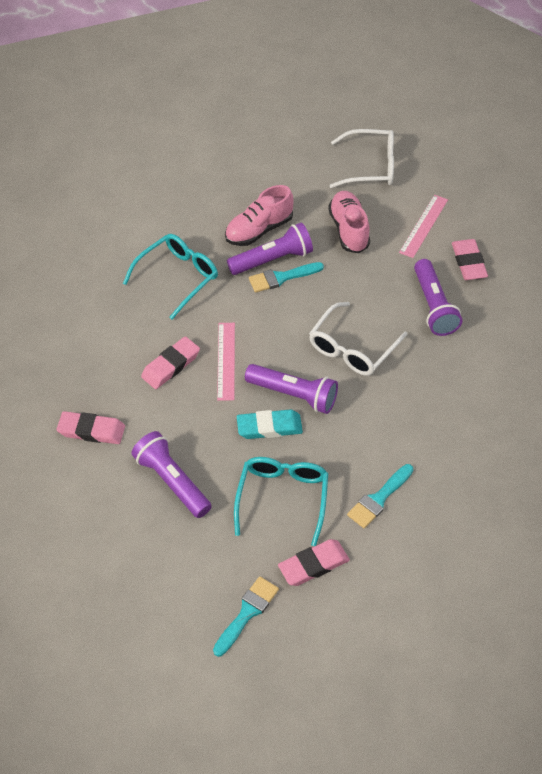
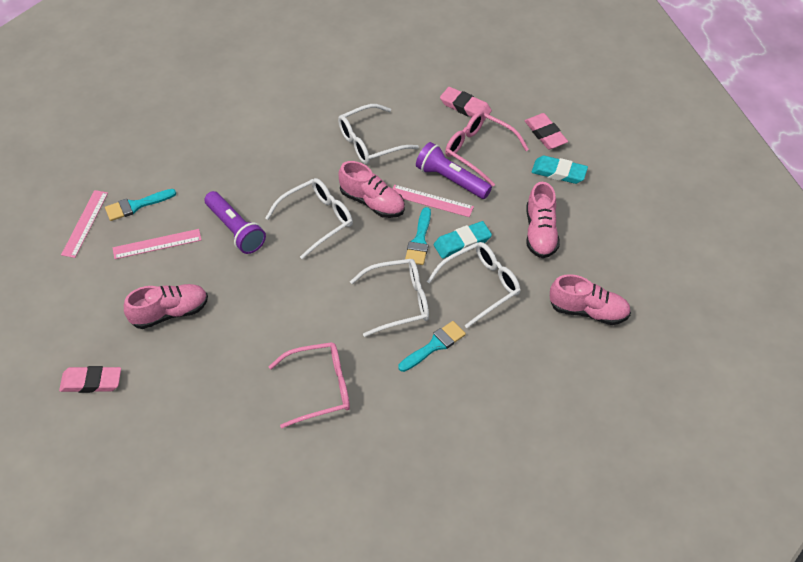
pink eraser: [57,411,125,444] [141,336,200,389] [278,539,350,586] [452,239,488,280] = 4 -> [59,366,121,393] [440,87,492,120] [525,113,568,149] = 3
pink glasses: none = 0 -> [268,342,350,428] [445,111,529,187] = 2
pink ruler: [217,323,235,401] [399,195,448,258] = 2 -> [61,190,108,258] [113,229,202,259] [392,185,474,217] = 3
pink shoe: [225,185,293,246] [328,191,370,253] = 2 -> [124,284,208,329] [338,161,405,218] [526,182,560,258] [550,274,631,325] = 4
purple flashlight: [132,431,212,518] [227,223,313,275] [245,364,338,414] [414,259,462,336] = 4 -> [204,191,266,254] [416,142,492,199] = 2
turquoise eraser: [237,409,303,439] = 1 -> [434,221,492,259] [532,156,588,184] = 2
turquoise glasses: [123,234,218,320] [234,457,328,546] = 2 -> none = 0
white glasses: [309,302,407,376] [330,129,394,188] = 2 -> [265,178,353,259] [338,104,419,165] [350,259,429,337] [427,242,520,328] = 4

